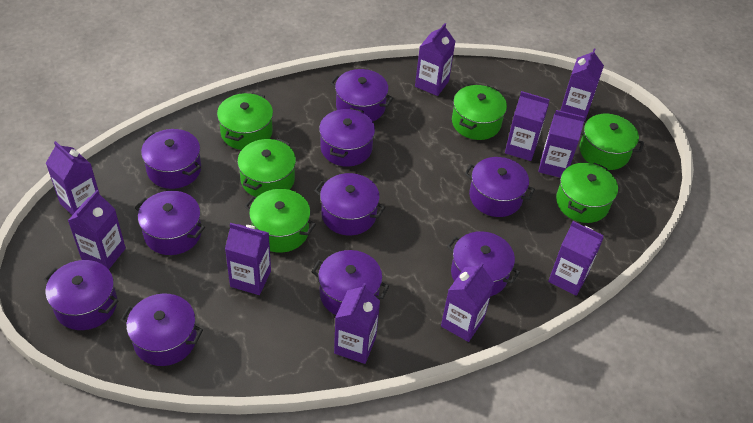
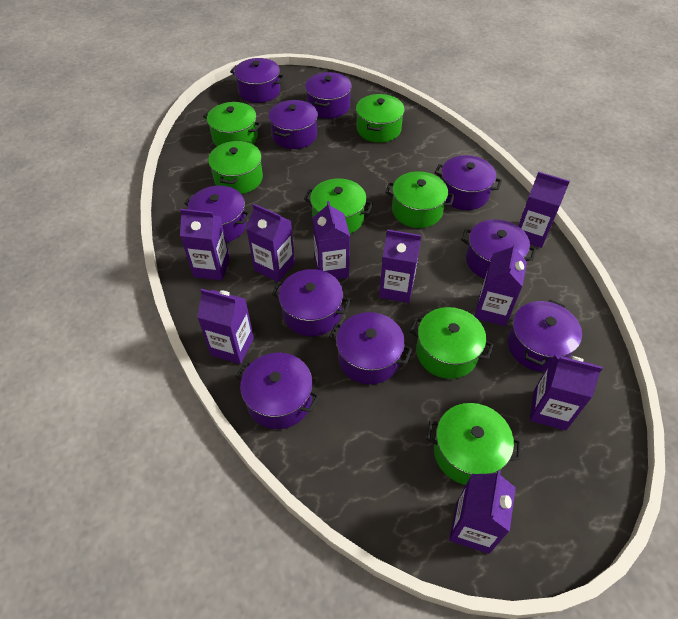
green pot: [217,92,273,150] [237,138,296,197] [244,189,316,253] [452,85,507,140] [556,163,618,223] [580,114,644,170] = 6 -> [203,102,262,146] [208,141,263,194] [304,179,373,234] [356,94,405,143] [385,171,454,228] [410,307,493,379] [426,403,521,485] = 7
purple carton: [46,141,99,215] [68,190,126,270] [225,223,271,295] [334,283,380,364] [415,23,456,96] [441,262,494,342] [505,91,550,161] [538,110,585,178] [548,221,604,296] [560,48,604,121] = 10 -> [180,209,230,281] [197,289,254,364] [246,204,295,282] [313,201,350,279] [379,229,421,303] [449,470,516,554] [475,243,527,326] [518,172,570,248] [530,354,603,431] = 9

